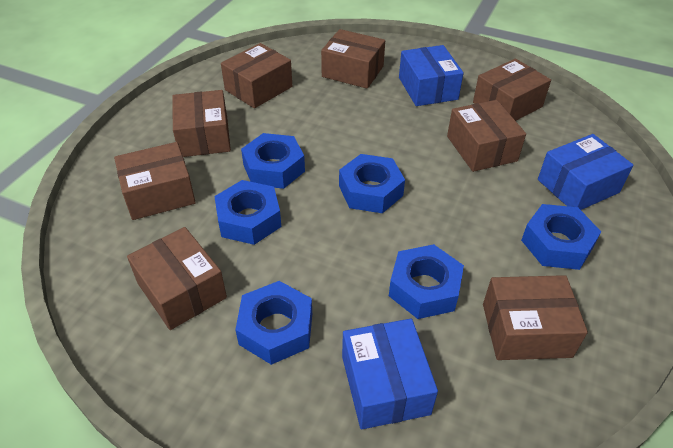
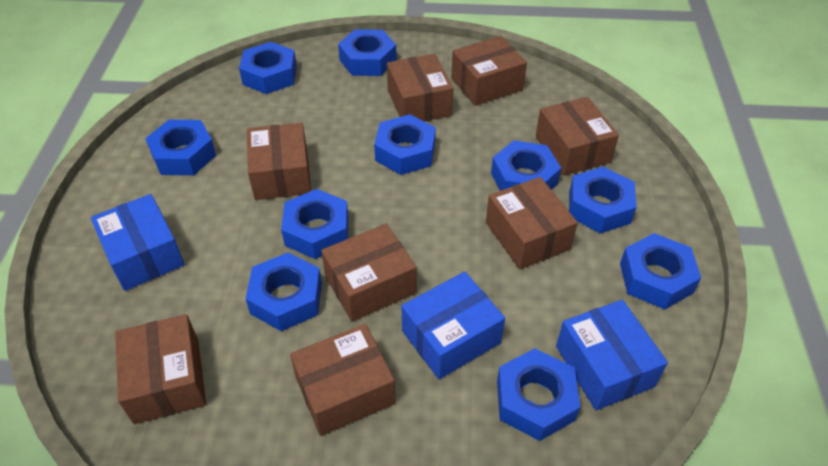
blue nut: [214,180,281,245] [235,281,312,365] [241,133,305,189] [339,154,405,213] [389,244,464,319] [521,204,601,270] = 6 -> [145,120,216,175] [239,42,297,94] [246,252,322,331] [281,189,349,259] [338,29,397,76] [374,114,436,175] [491,140,561,191] [497,348,580,441] [569,167,637,234] [620,233,701,309] = 10

